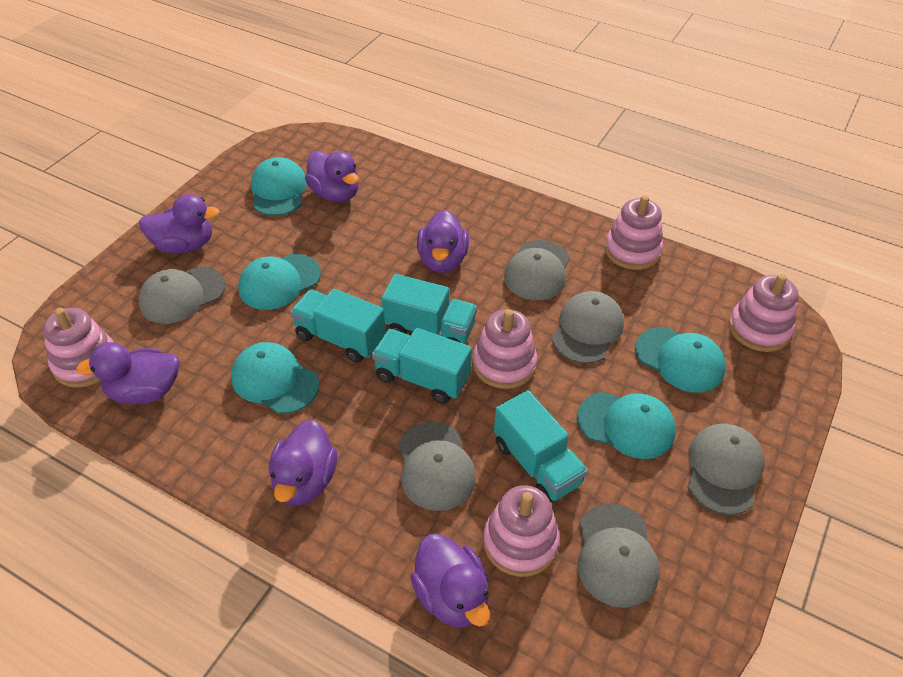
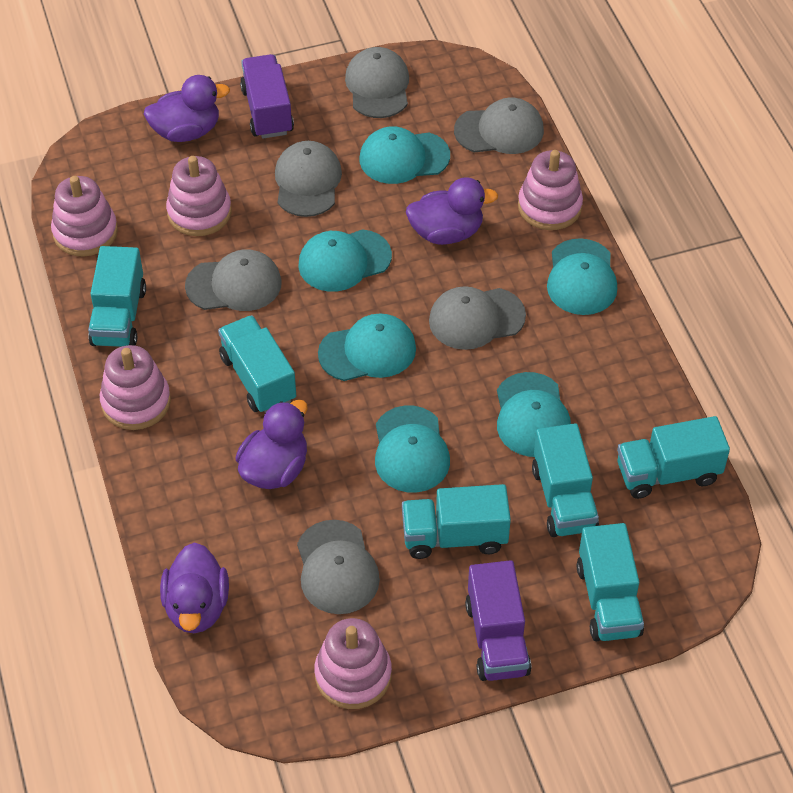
purple duck: [76,342,179,405] [139,194,220,253] [269,420,337,506] [305,151,359,202] [410,534,490,628] [417,210,469,273] = 6 -> [144,75,230,142] [160,542,229,633] [235,399,308,489] [406,177,498,245] = 4
purple truck: none = 0 -> [240,54,294,139] [465,560,531,681] = 2
turquoise cap: [231,342,319,414] [238,254,321,310] [251,157,307,216] [577,392,676,459] [635,327,726,392] = 5 -> [298,229,392,292] [318,314,416,381] [360,126,450,184] [375,405,450,492] [497,372,571,457] [547,238,617,315] = 6
turquoise truck: [290,289,386,363] [372,328,472,404] [381,274,477,344] [494,390,588,502] = 4 -> [88,246,146,347] [218,315,296,413] [402,484,511,559] [532,423,599,537] [577,523,644,641] [617,416,730,499] = 6

